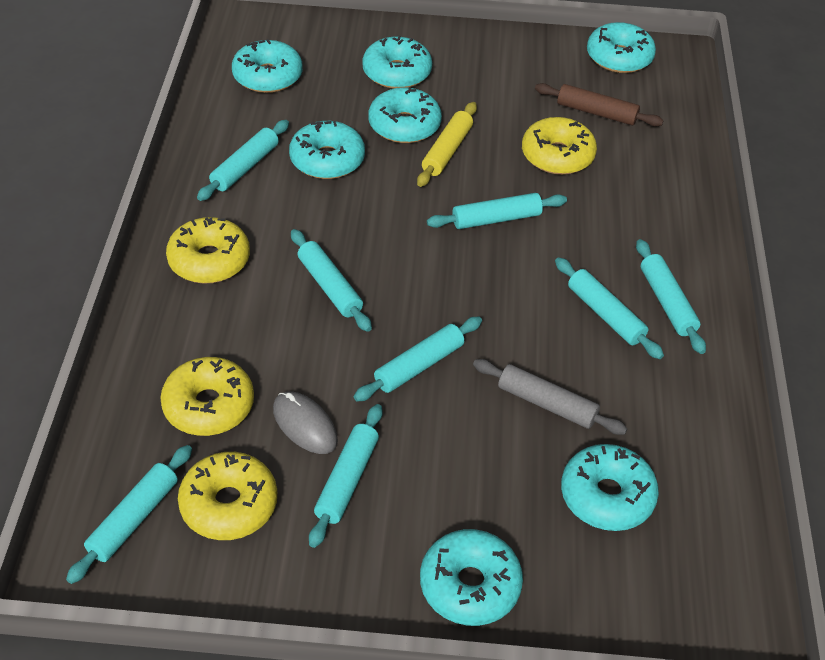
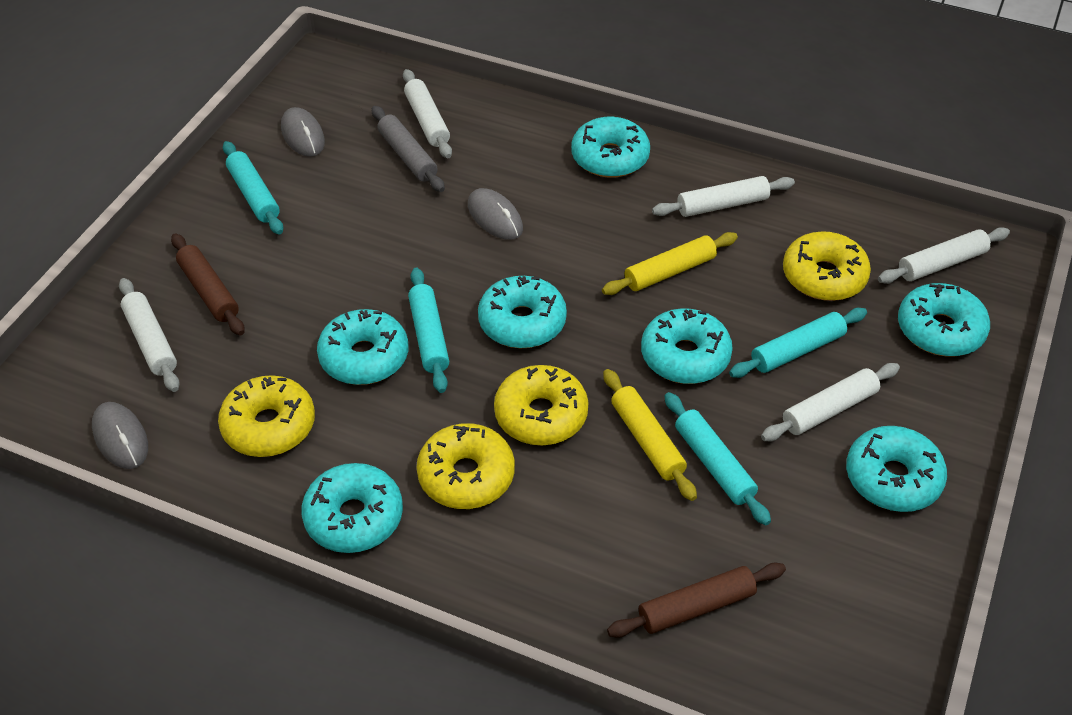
brown rolling pin: [535,83,664,127] = 1 -> [171,233,245,335] [607,562,786,638] = 2
grey mouse: [273,391,338,454] = 1 -> [92,402,148,469] [281,107,325,157] [468,188,523,240] = 3
turquoise rolling pin: [66,445,192,584] [197,120,289,201] [291,229,372,332] [309,404,383,548] [354,317,482,402] [427,193,567,229] [555,257,664,359] [636,239,706,354] = 8 -> [223,141,284,235] [408,268,449,393] [664,392,771,525] [729,308,867,378] = 4
white rolling pin: none = 0 -> [119,278,180,392] [403,69,452,159] [652,176,795,217] [761,363,900,441] [878,227,1010,284] = 5
yellow rolling pin: [417,102,477,187] = 1 -> [602,232,738,295] [603,369,697,501] = 2

